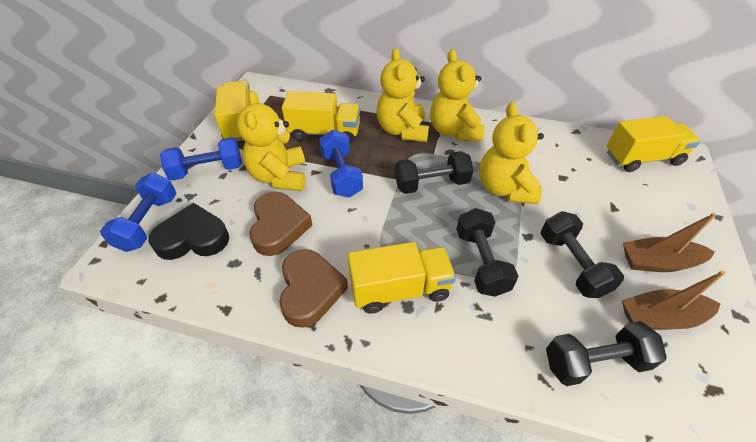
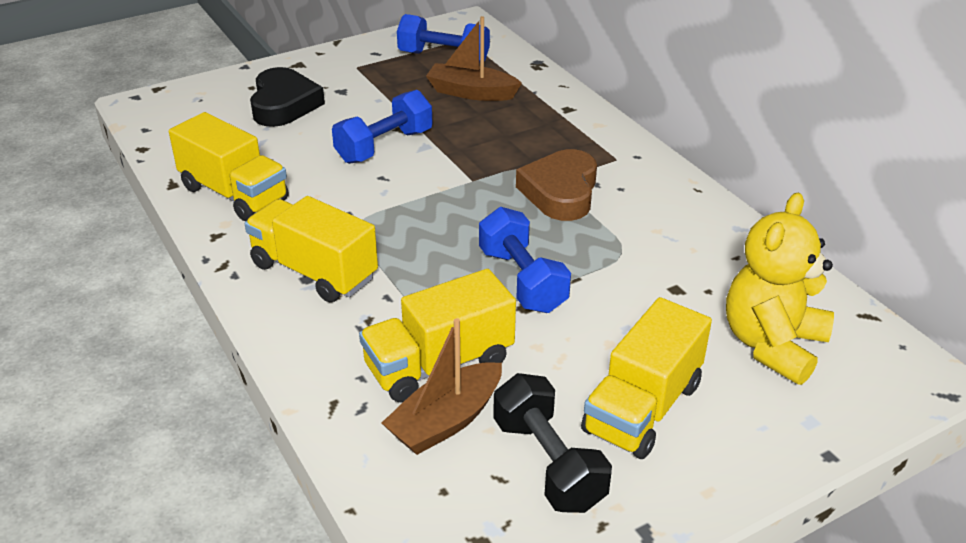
black dumbbell: [395,151,473,194] [456,208,518,297] [541,211,624,298] [546,321,667,386] = 4 -> [493,373,612,513] = 1
brown heart: [249,192,312,256] [279,249,348,328] = 2 -> [516,149,597,221] = 1
yellow teddy bear: [237,91,306,191] [377,48,429,142] [430,49,485,141] [479,102,544,204] = 4 -> [726,193,834,385] = 1

